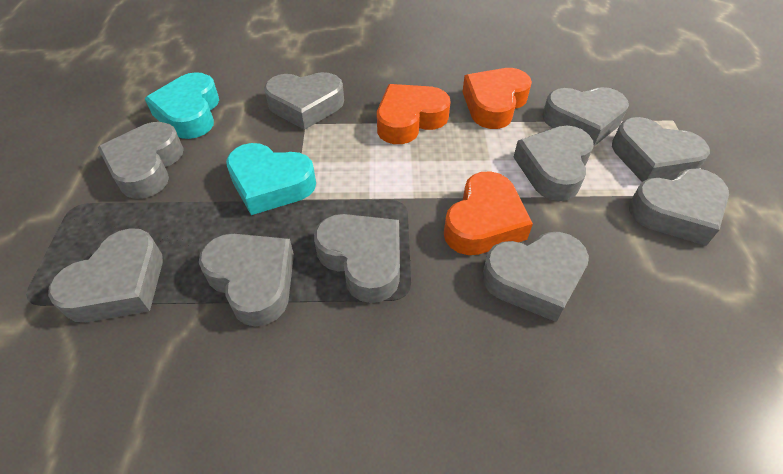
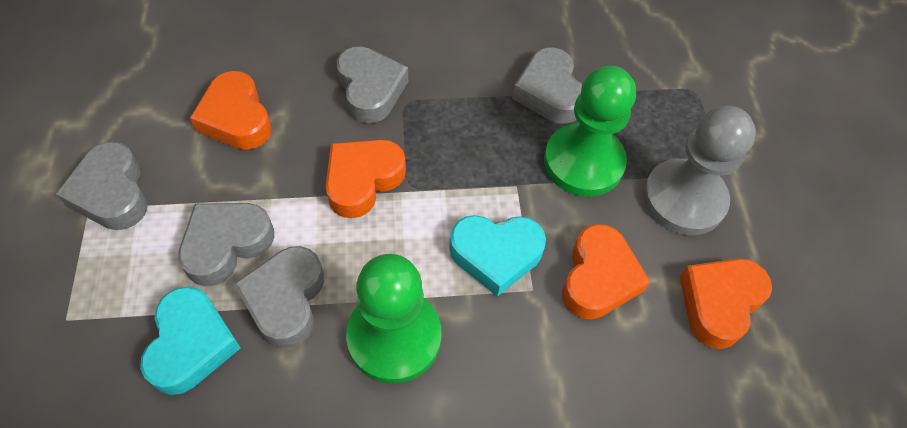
green pawn: none = 0 -> [346,254,442,384] [544,66,636,197] = 2
grey heart: [48,228,163,322] [98,122,184,199] [199,234,294,326] [264,72,344,130] [314,214,400,303] [482,232,589,322] [514,126,594,201] [543,87,629,146] [612,117,710,182] [629,169,729,246] = 10 -> [56,142,148,230] [178,203,274,286] [234,246,324,348] [337,46,408,123] [512,47,582,124] = 5
grey pawn: none = 0 -> [643,106,756,235] = 1
orange heart: [377,84,451,144] [444,171,533,255] [462,68,532,129] = 3 -> [190,71,272,150] [326,140,406,218] [562,224,651,320] [679,259,772,349] = 4

